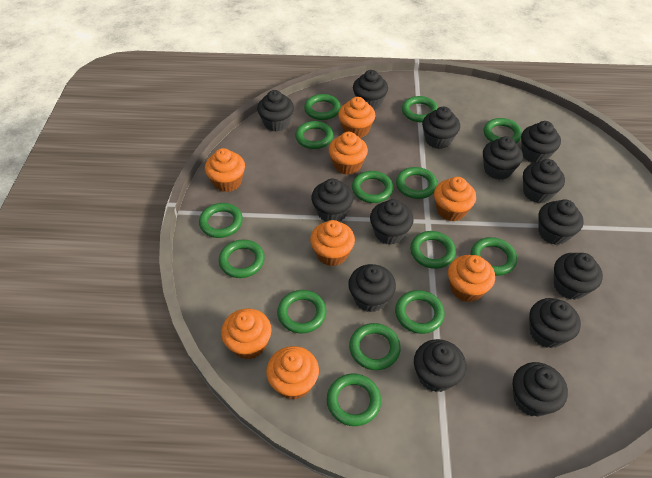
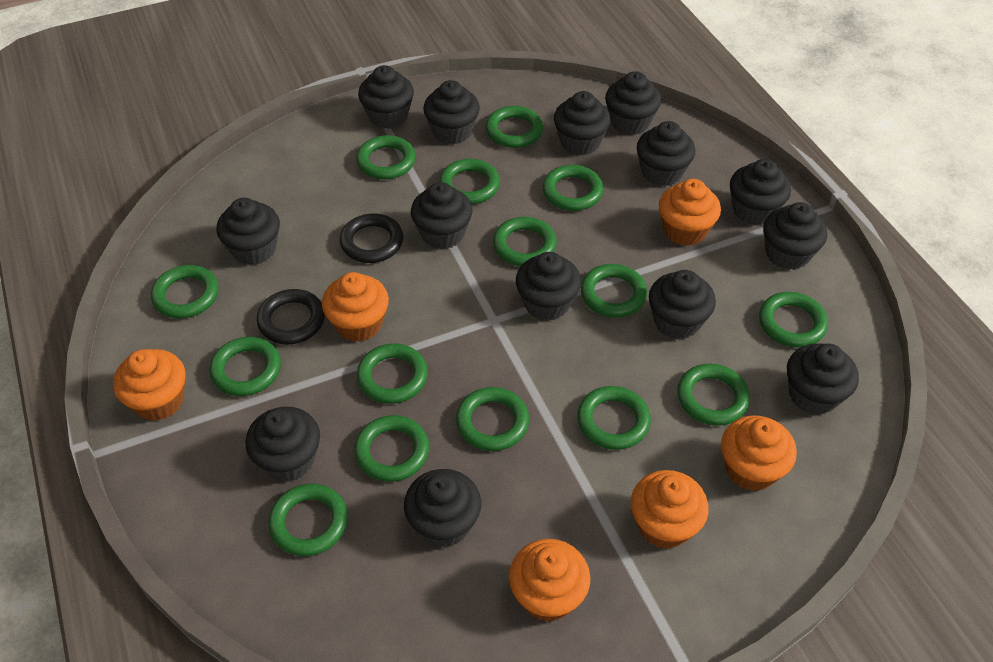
black ring: none = 0 -> [256,289,325,345] [339,214,403,263] = 2
green ring: [199,203,243,238] [219,240,265,278] [277,290,327,333] [295,121,334,149] [304,94,341,120] [327,373,381,426] [349,323,401,370] [352,171,393,203] [395,290,445,334] [396,167,437,199] [402,96,438,122] [410,231,456,269] [471,237,517,276] [484,118,522,143] = 14 -> [151,265,219,318] [209,337,281,396] [268,483,348,556] [354,415,429,482] [356,135,416,179] [357,343,428,404] [439,159,500,204] [456,387,529,451] [485,106,543,148] [493,217,557,266] [542,165,603,211] [577,386,651,450] [581,264,647,317] [677,364,750,426] [759,292,828,348] = 15
orange cupcake: [205,148,245,192] [221,308,272,359] [266,346,319,400] [310,220,355,266] [329,132,368,175] [338,97,375,138] [434,177,476,221] [448,255,495,302] = 8 -> [113,349,186,421] [322,272,389,342] [509,539,591,622] [631,470,709,549] [659,179,721,246] [721,415,797,491] = 6

